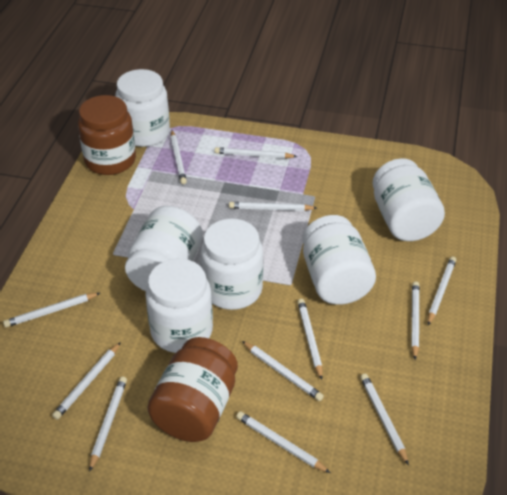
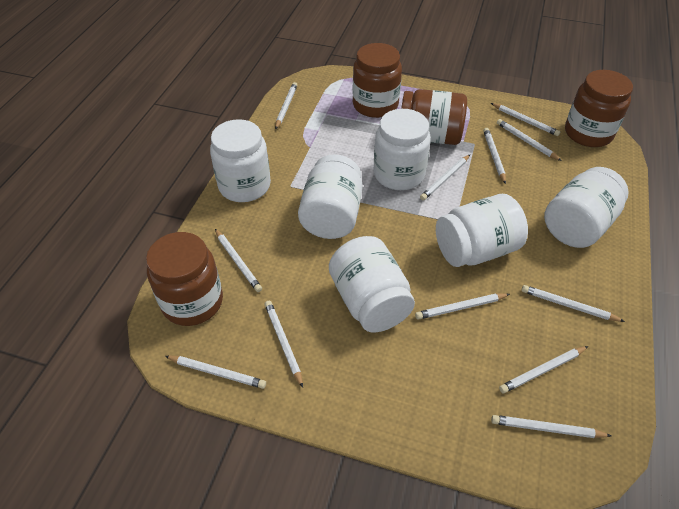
brown jar: [78,95,136,175] [147,337,238,442] = 2 -> [146,232,223,326] [352,43,402,118] [401,89,467,145] [565,70,633,147] = 4

